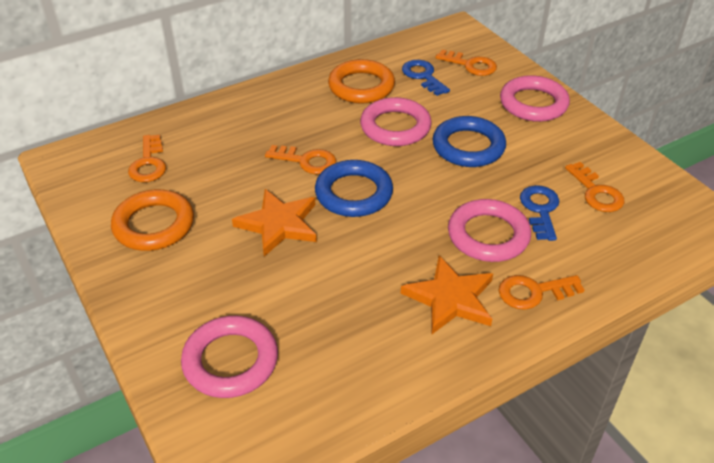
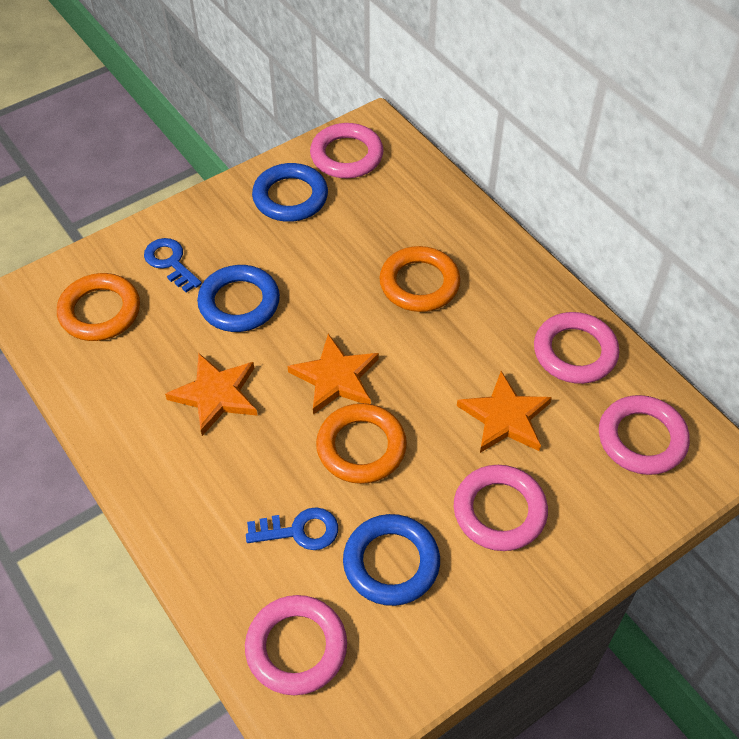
blue ring: [315,160,393,217] [433,116,506,167] = 2 -> [197,265,280,332] [252,163,328,222] [343,514,440,606] = 3
orange key: [128,135,166,182] [265,145,336,174] [435,50,497,76] [498,275,584,310] [565,162,624,212] = 5 -> none = 0
orange ring: [111,189,194,251] [328,59,395,104] = 2 -> [57,273,140,341] [316,403,407,484] [379,246,461,312] = 3
orange star: [232,189,317,257] [401,256,493,334] = 2 -> [165,353,257,436] [288,334,379,415] [457,371,552,453] = 3
pink ring: [181,316,278,398] [360,97,432,146] [448,199,531,262] [500,75,570,122] = 4 -> [245,595,347,695] [310,123,384,178] [454,465,548,551] [534,312,619,384] [599,395,690,475] = 5

